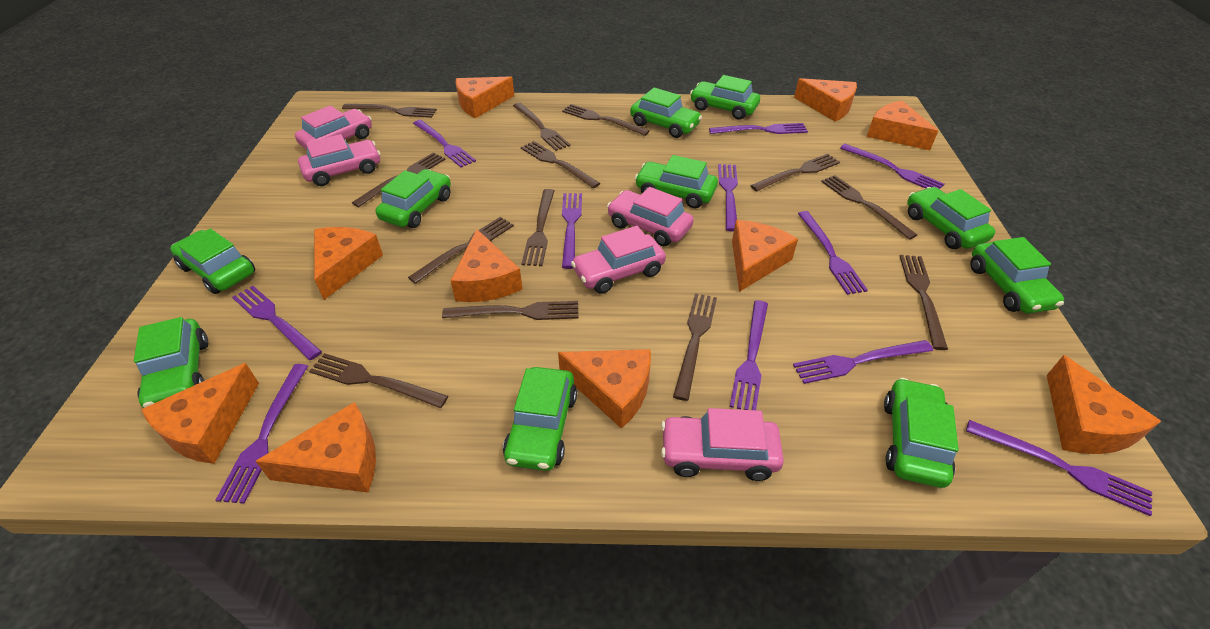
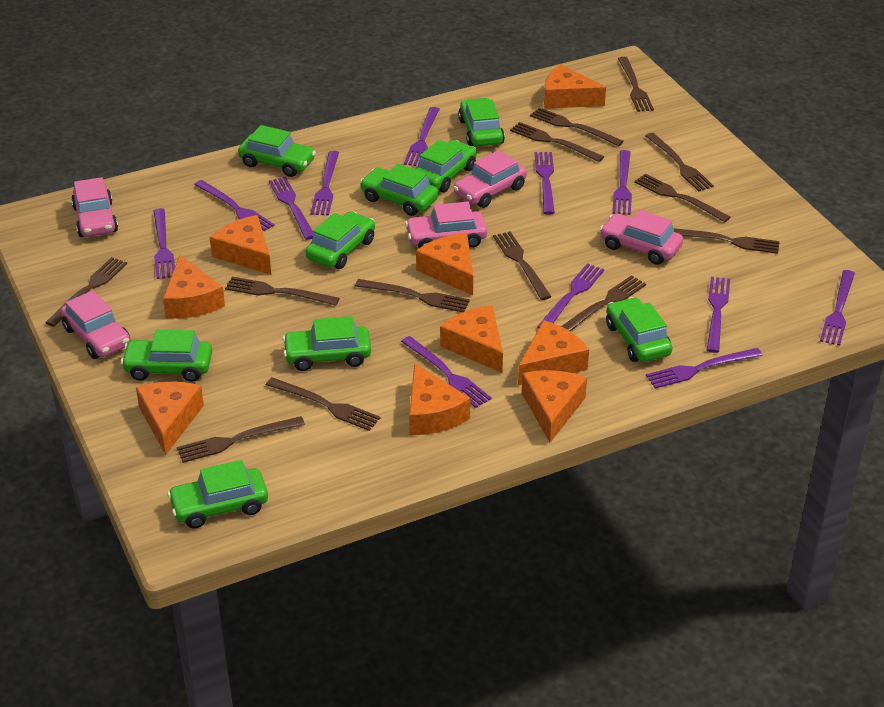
green car: [134,317,208,408] [170,229,255,294] [376,169,451,228] [503,367,577,471] [630,87,702,138] [635,155,718,208] [690,75,760,120] [884,378,959,488] [907,187,995,249] [970,237,1064,314] = 10 -> [121,330,212,382] [167,460,268,529] [238,125,316,177] [282,316,371,371] [306,212,375,269] [360,164,439,216] [416,140,477,192] [458,98,505,146] [606,297,672,362] = 9
orange cheese: [141,363,259,464] [255,402,376,493] [314,227,383,300] [450,229,523,302] [456,76,514,118] [558,349,651,429] [732,220,798,292] [794,78,857,121] [867,101,938,150] [1047,355,1161,454] = 10 -> [136,382,204,455] [163,255,225,319] [210,215,271,275] [409,363,470,435] [416,233,473,296] [440,306,503,373] [518,320,589,386] [522,370,587,443] [544,65,606,109] = 9
purple fork: [216,364,308,504] [232,286,322,360] [413,120,476,168] [562,193,582,269] [709,123,808,134] [718,164,738,232] [730,300,768,410] [793,340,933,384] [798,211,868,295] [840,144,944,189] [966,420,1152,516] = 11 -> [153,208,175,279] [194,180,274,231] [269,177,314,240] [311,151,339,215] [401,336,492,408] [404,107,440,166] [535,152,555,215] [537,263,604,329] [612,150,632,215] [646,348,763,389] [707,277,730,353] [820,270,855,346] = 12

